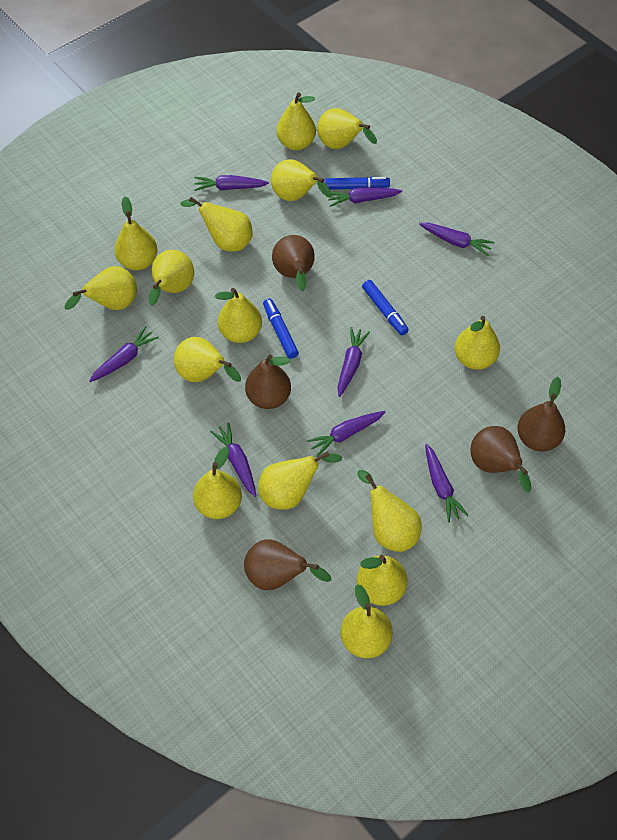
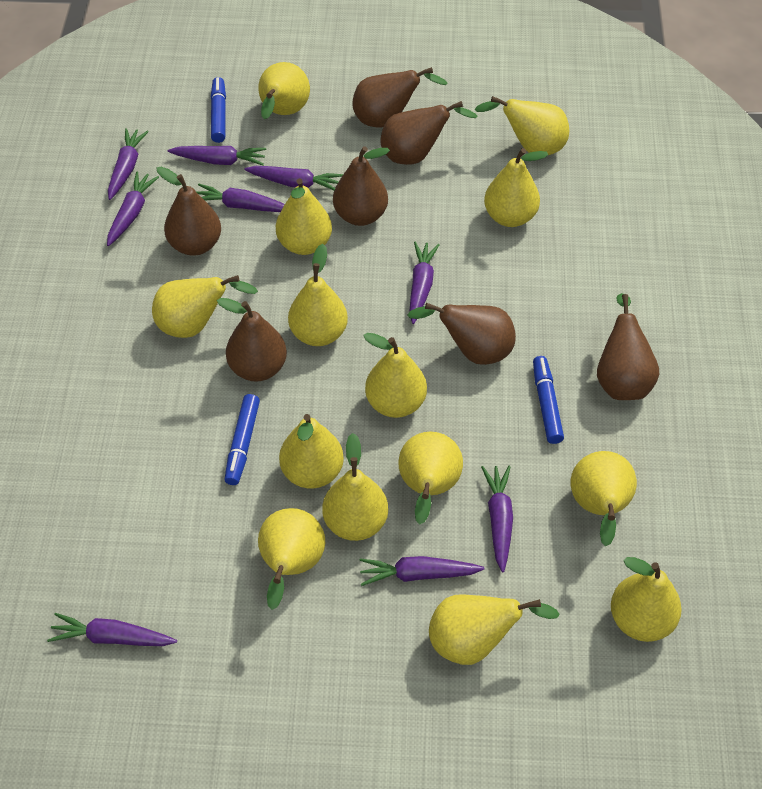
brown pear: [244,540,331,590] [245,354,291,409] [272,235,315,291] [470,426,531,493] [517,377,565,451] = 5 -> [157,167,221,256] [217,298,287,382] [333,146,390,226] [352,67,448,127] [381,101,478,165] [407,303,516,365] [597,293,659,400] = 7
purple carrot: [89,326,159,382] [194,175,269,191] [210,423,256,497] [307,411,385,457] [328,187,402,207] [338,327,370,397] [419,223,494,256] [425,444,469,522] = 8 -> [47,613,177,646] [107,171,159,246] [108,128,149,200] [168,146,266,165] [197,184,285,212] [244,166,343,191] [359,556,484,586] [409,241,439,324] [481,466,513,572] = 9
yellow pear: [65,266,137,310] [114,196,158,270] [149,250,194,306] [174,337,241,382] [181,197,253,252] [193,447,242,519] [215,288,262,343] [258,451,342,510] [271,159,332,201] [277,92,316,150] [317,108,377,149] [340,584,393,658] [356,555,408,606] [357,470,422,552] [455,316,500,370] = 15 -> [152,275,258,338] [258,62,310,119] [258,508,325,610] [276,178,332,255] [279,414,344,489] [288,244,348,346] [322,433,388,541] [363,333,427,418] [399,432,463,524] [429,594,560,665] [475,96,569,155] [484,148,548,227] [571,451,637,546] [611,557,682,642] = 14

